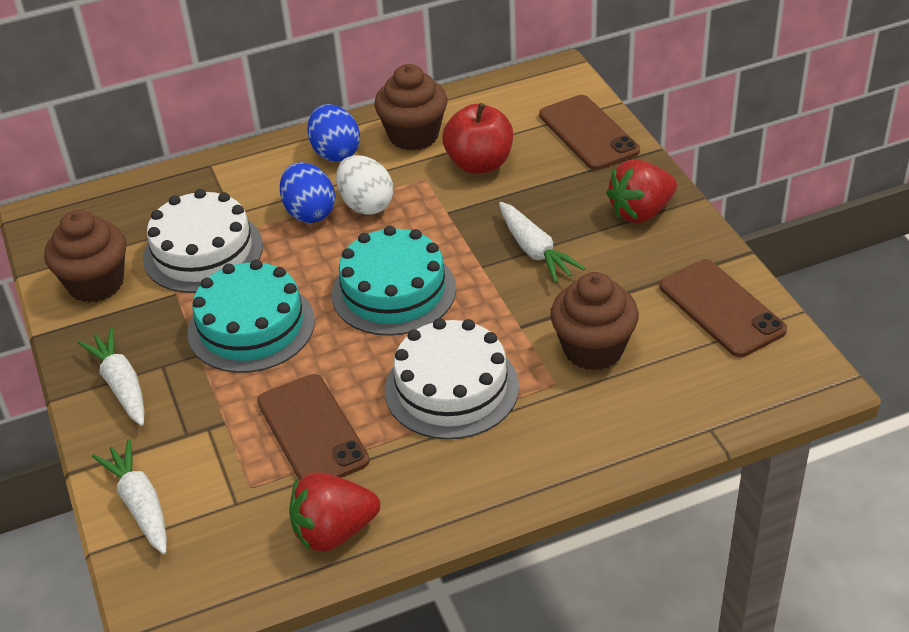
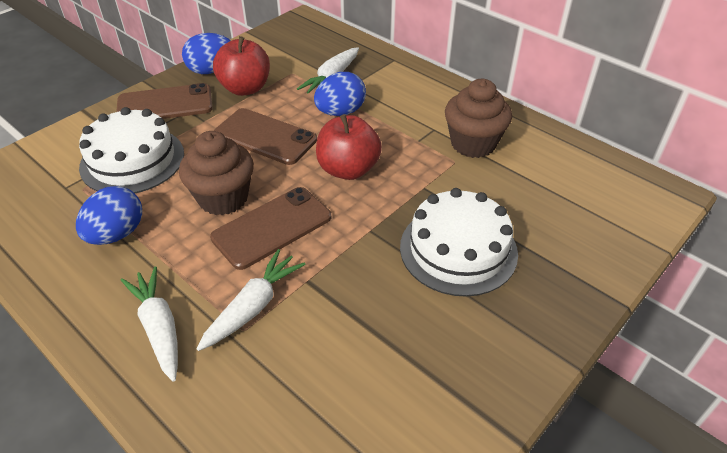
blue egg: [280,162,335,223] [307,104,360,162] = 2 -> [76,186,142,245] [182,33,231,74] [314,72,366,116] = 3
brown cupcake: [44,210,126,303] [374,64,447,151] [550,272,639,371] = 3 -> [179,131,254,215] [445,79,512,158] = 2
red apple: [442,103,513,174] = 1 -> [213,36,270,96] [316,114,382,180] = 2
red strawberry: [289,472,380,552] [606,160,677,223] = 2 -> none = 0
turquoise cake: [187,259,315,373] [332,226,456,336] = 2 -> none = 0
white egg: [336,155,393,215] = 1 -> none = 0

